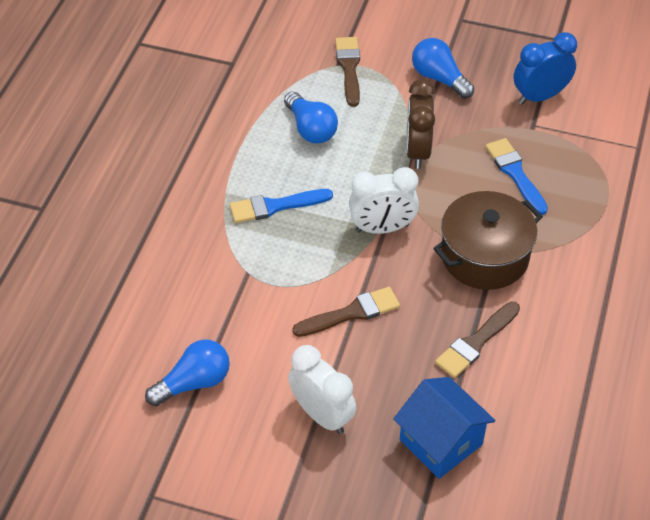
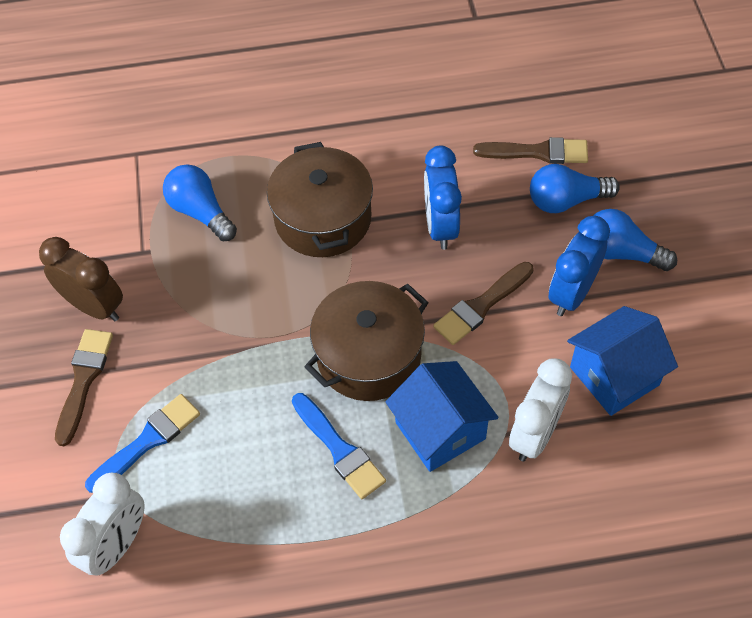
blue clock: [513,32,577,104] = 1 -> [424,146,462,250] [549,216,610,316] = 2
blue house: [393,377,496,479] = 1 -> [386,361,499,472] [567,306,678,416] = 2
brown pot: [433,191,543,290] = 1 -> [267,142,373,257] [305,281,429,401] = 2

